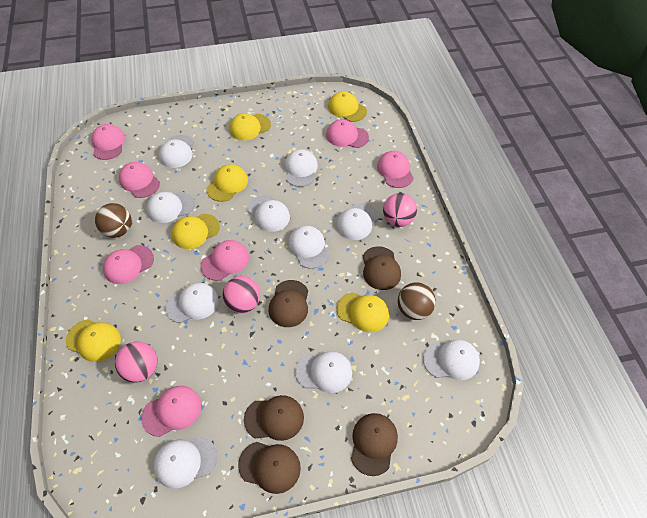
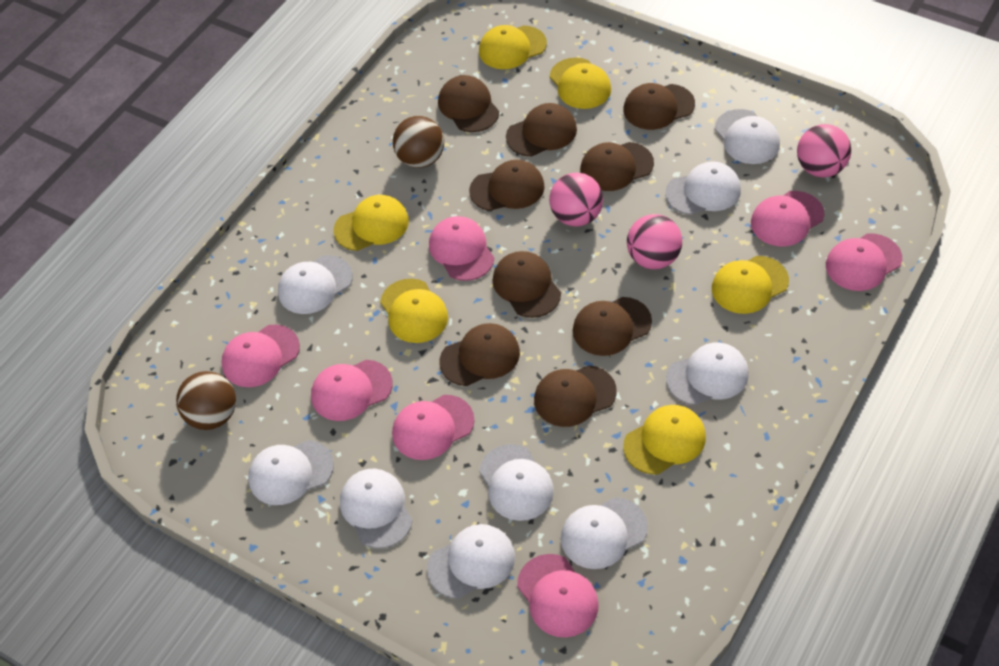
brown cap: [238,442,301,494] [244,395,304,441] [268,280,308,327] [351,413,398,476] [363,246,401,290] = 5 -> [438,75,499,132] [439,323,520,386] [469,160,545,211] [493,251,561,318] [506,103,577,156] [534,365,617,427] [573,297,652,356] [580,142,654,191] [624,83,695,130] = 9
white cap: [146,192,195,223] [154,436,217,489] [159,135,194,168] [165,283,219,323] [248,195,290,232] [284,149,318,187] [288,226,330,269] [295,351,352,393] [336,203,379,240] [423,340,480,380] = 10 -> [248,440,334,505] [278,255,353,314] [340,469,413,549] [427,524,515,599] [479,444,554,521] [561,497,648,569] [665,162,741,215] [666,343,749,405] [715,109,780,164] = 9

